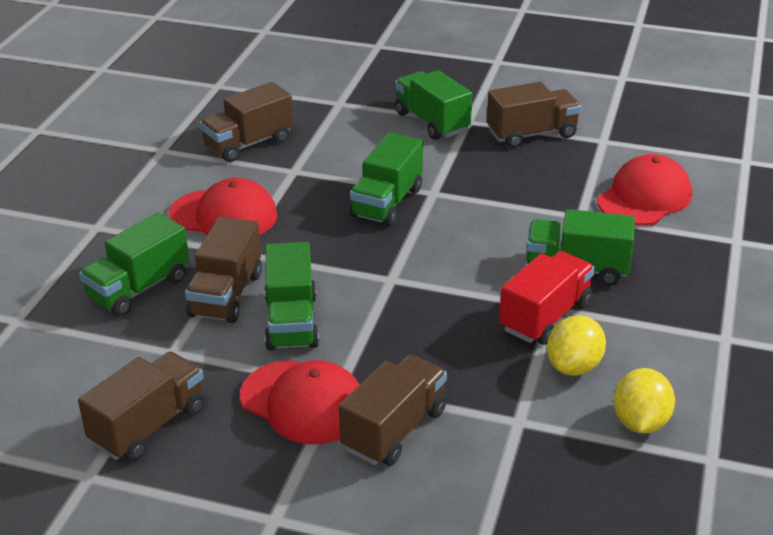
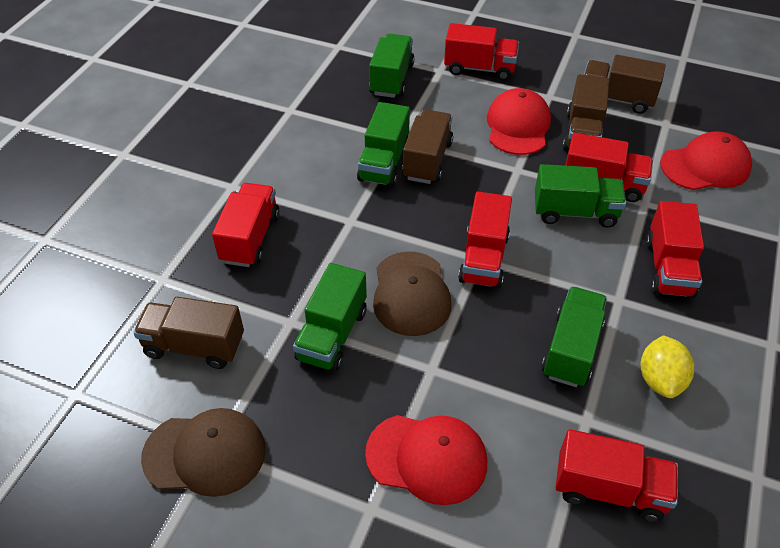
brown cap: none = 0 -> [141,408,266,497] [373,251,452,336] = 2
brown truck: [78,352,205,461] [185,217,262,323] [200,82,293,162] [339,355,447,466] [487,82,581,148] = 5 -> [133,297,244,369] [402,110,453,184] [563,74,609,151] [584,55,666,114] = 4
red truck: [499,251,595,345] = 1 -> [212,183,280,267] [444,23,519,81] [458,192,512,288] [556,429,678,522] [565,133,653,202] [646,201,704,298] = 6
yellow lemon: [547,315,606,375] [614,368,675,434] = 2 -> [641,335,694,398] = 1

